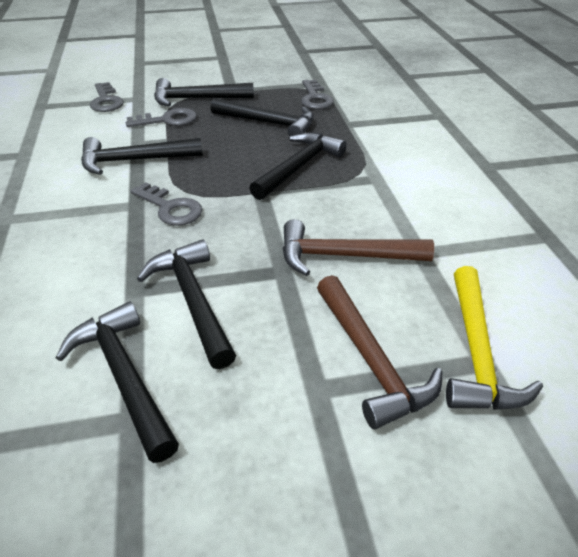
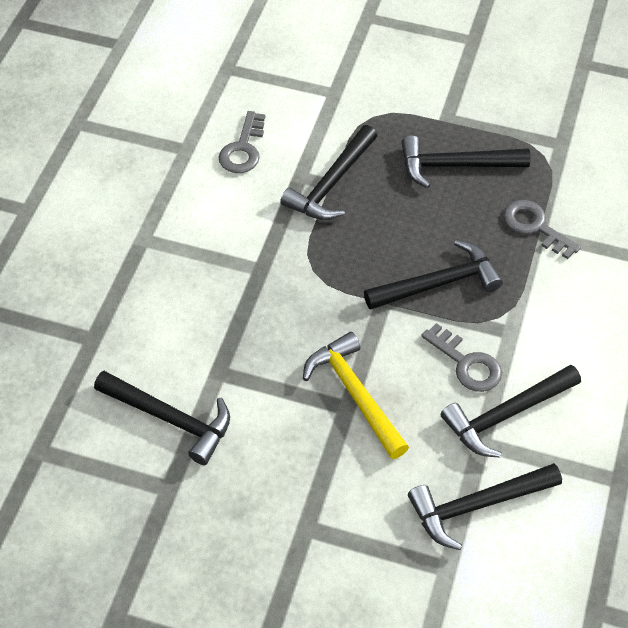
brown hammer: [283,219,434,276] [317,275,442,429] = 2 -> none = 0
grey key: [90,82,124,112] [126,108,197,127] [130,182,202,226] [301,80,334,110] = 4 -> [218,111,265,173] [422,323,502,392] [503,200,581,259] = 3

